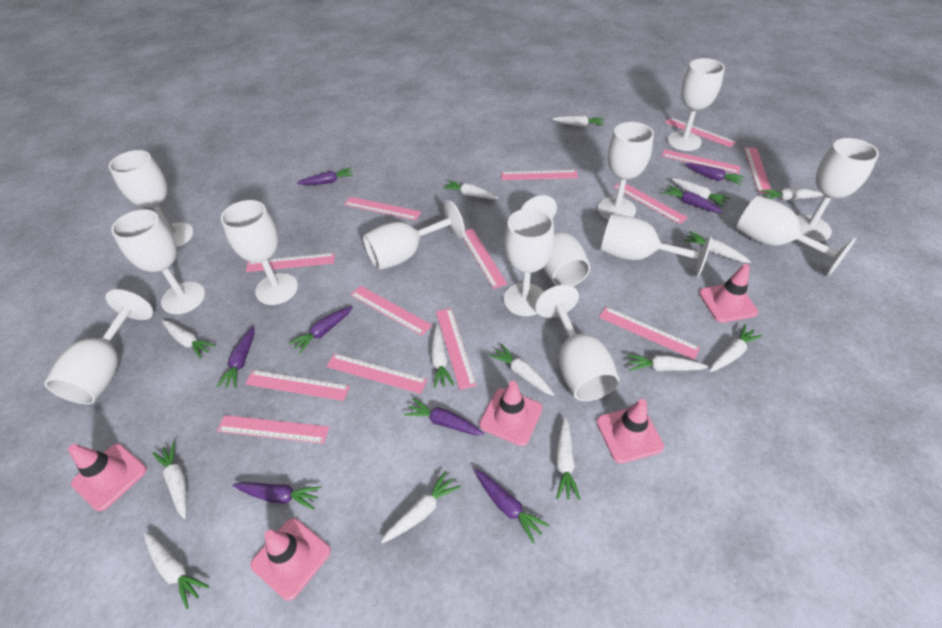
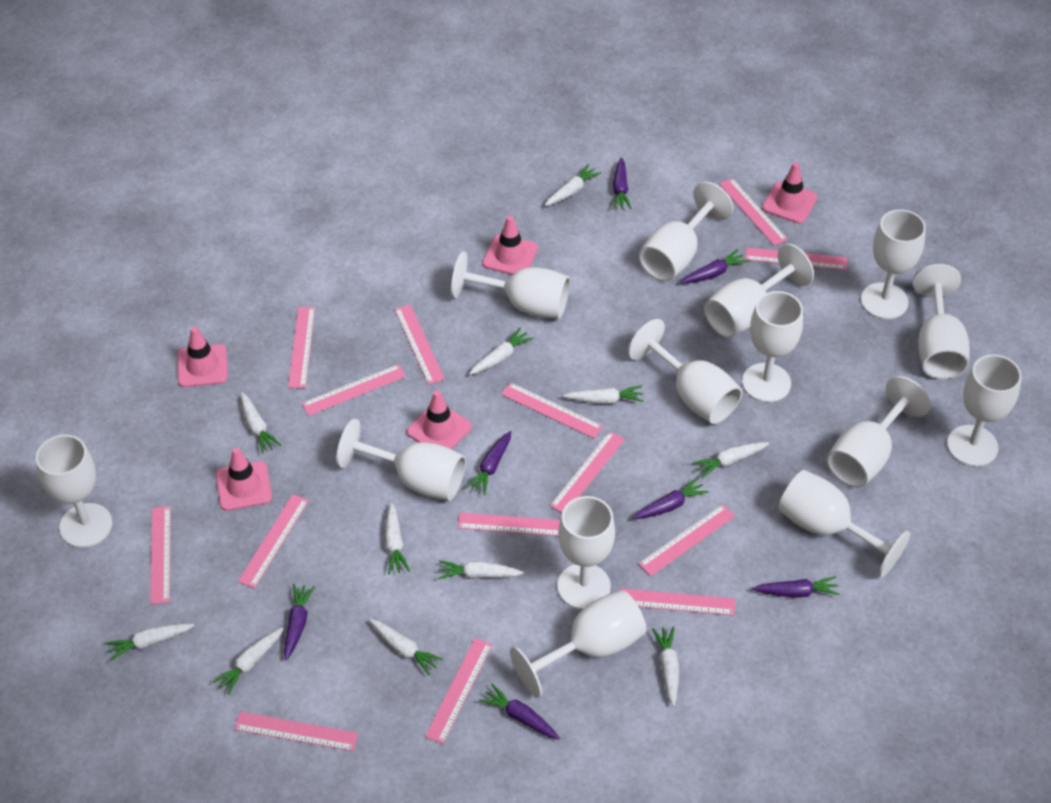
purple carrot: [216,326,255,388] [233,482,321,510] [289,306,353,354] [297,168,354,185] [404,398,484,435] [474,469,549,543] [663,185,723,213] [685,163,745,185] = 8 -> [284,584,315,661] [466,431,511,495] [479,684,560,739] [613,157,632,209] [632,477,709,519] [680,249,748,284] [752,576,840,598] = 7
white carrot: [144,533,209,609] [152,442,187,519] [162,320,216,359] [381,471,461,543] [431,325,454,388] [443,180,498,199] [489,344,554,396] [552,116,604,127] [556,417,581,500] [627,354,708,371] [672,179,730,207] [684,231,751,263] [709,325,763,372] [760,188,823,200] = 14 -> [105,624,194,661] [213,628,283,695] [241,392,281,454] [369,619,443,675] [385,503,410,574] [438,560,524,579] [469,328,533,375] [545,164,601,206] [564,386,643,404] [652,626,679,706] [692,442,769,478] = 11
white goblet: [44,289,154,404] [109,150,194,247] [111,209,205,314] [221,200,298,305] [363,200,465,270] [504,208,554,316] [520,195,590,286] [535,285,619,401] [598,122,654,220] [601,214,712,278] [667,58,725,151] [737,196,857,276] [797,138,879,242] = 13 -> [36,435,112,548] [337,419,466,501] [451,252,570,319] [510,590,647,698] [557,496,615,610] [628,319,742,424] [639,182,734,281] [704,244,814,338] [742,291,803,402] [778,470,910,577] [827,376,931,487] [861,209,926,319] [913,264,970,379] [947,354,1022,467] = 14

